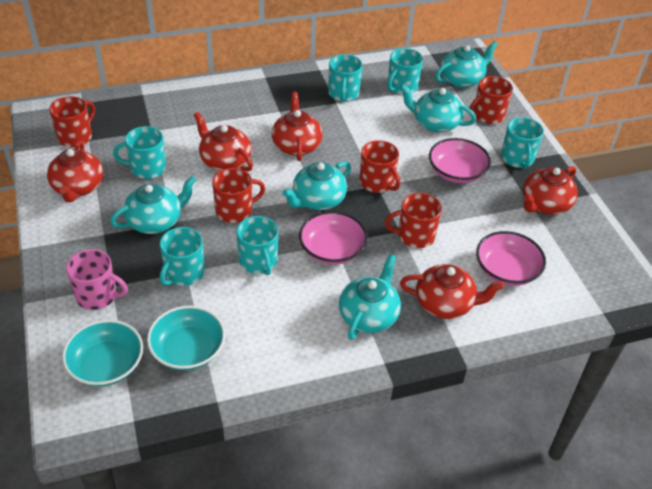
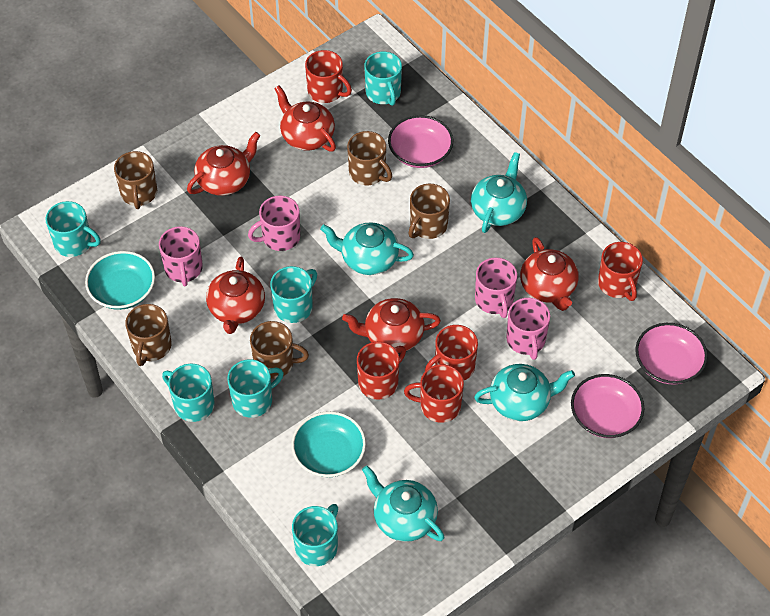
brown mug: none = 0 -> [114,151,157,209] [125,304,172,366] [250,321,309,379] [347,131,392,185] [409,184,450,239] = 5
pink mug: [66,249,128,310] = 1 -> [159,226,203,286] [248,196,300,251] [475,258,517,318] [506,298,550,360] = 4
turquoise teapot: [110,176,196,234] [283,162,351,210] [339,254,401,340] [400,84,476,133] [435,41,498,88] = 5 -> [320,222,414,275] [362,466,444,542] [471,152,527,233] [474,364,575,421] = 4

